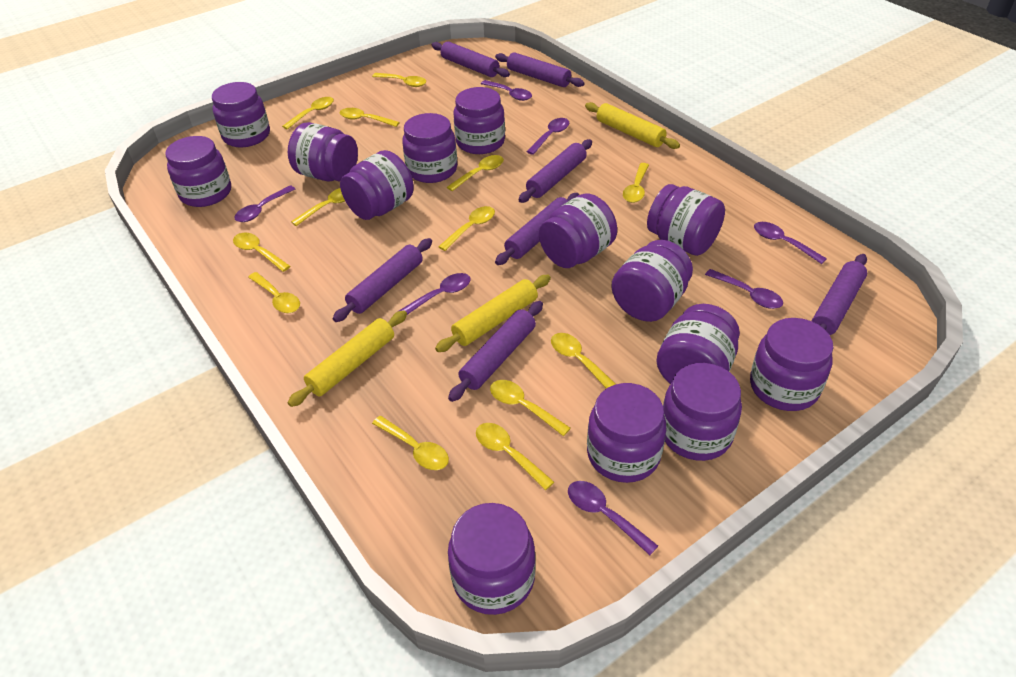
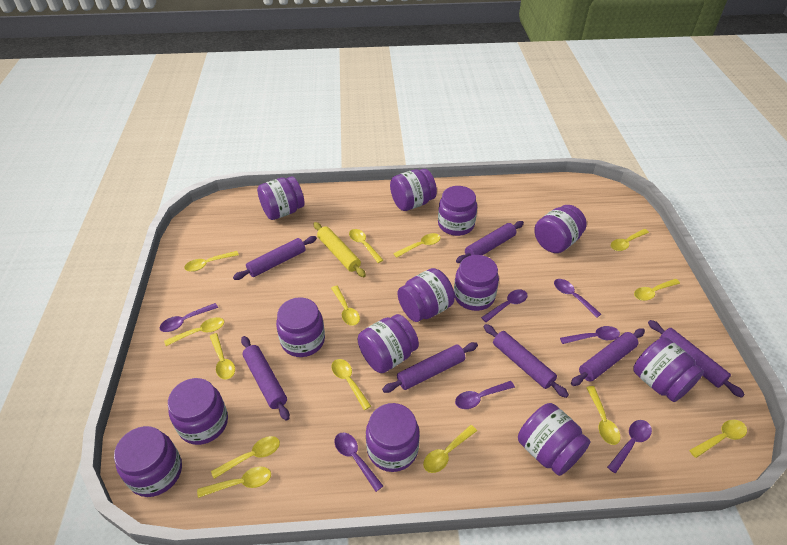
purple jar: [165,136,231,207] [212,82,270,147] [288,122,358,182] [340,150,414,220] [402,113,457,183] [448,503,536,615] [453,87,505,154] [539,193,617,268] [587,383,666,483] [611,240,693,322] [647,184,725,256] [657,304,740,384] [663,363,742,461] [750,318,833,411] = 14 -> [114,426,182,497] [168,378,228,445] [257,176,304,220] [276,297,325,357] [358,314,419,373] [366,403,420,472] [390,169,437,211] [398,268,455,322] [438,186,477,236] [454,255,499,311] [518,403,591,476] [534,205,587,253] [633,337,704,402] = 13
yellow rolling pin: [288,310,407,407] [435,275,551,352] [585,102,680,149] = 3 -> [314,222,366,277] = 1
yellow spoon: [233,233,290,272] [248,272,300,313] [282,97,334,130] [291,188,345,226] [339,108,400,127] [372,73,426,87] [372,416,449,470] [438,206,495,251] [447,155,504,191] [476,423,554,490] [490,380,571,436] [551,333,616,389] [623,163,649,203] = 13 -> [164,317,224,346] [184,251,239,272] [197,467,271,498] [210,333,235,380] [211,436,280,479] [331,286,360,326] [331,359,371,410] [349,229,383,263] [393,233,441,258] [423,425,477,473] [586,386,620,445] [611,229,649,251] [634,279,680,301] [689,420,747,458] = 14

